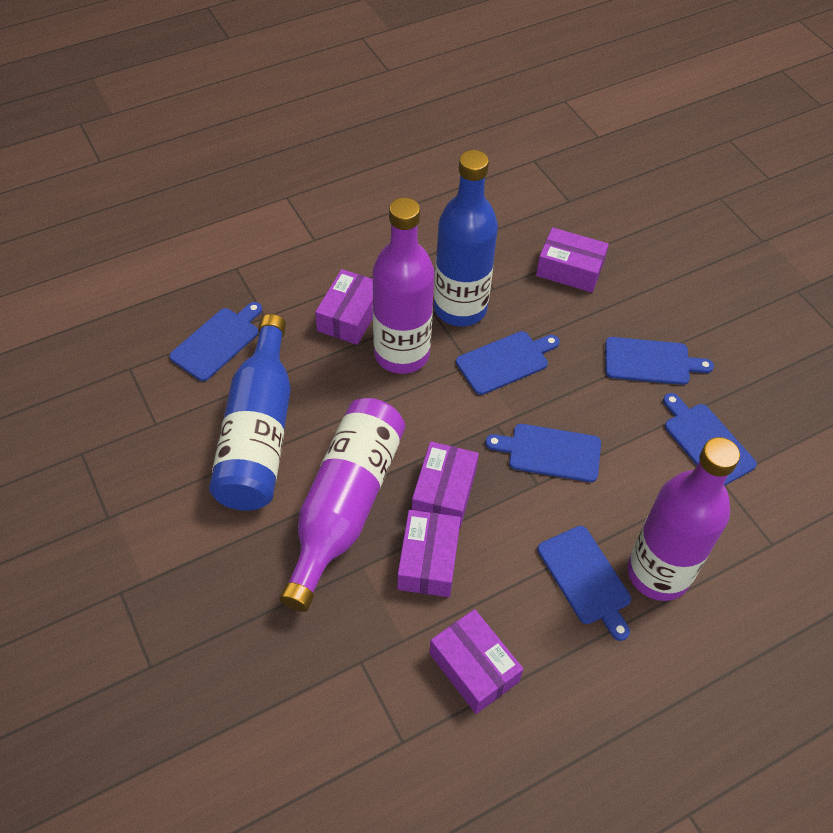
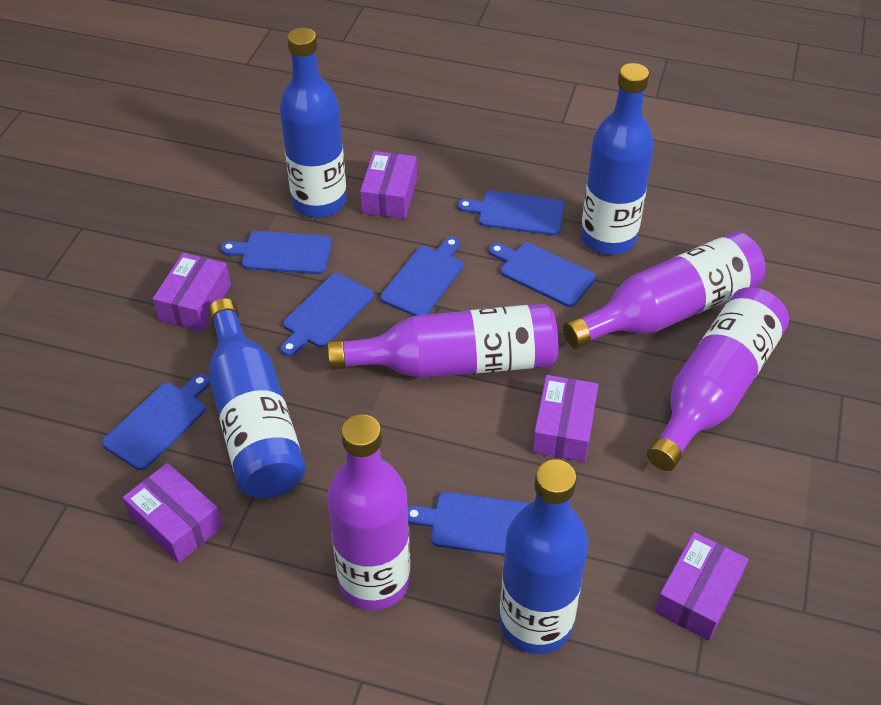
blue bottle: [209,314,291,511] [434,150,498,327] = 2 -> [208,298,306,499] [280,28,347,218] [500,459,589,654] [581,63,654,255] = 4
blue cutting board: [169,302,262,381] [456,331,560,395] [485,424,601,482] [537,526,631,641] [605,337,714,385] [663,393,757,486] = 6 -> [102,374,210,470] [221,231,332,274] [280,273,374,356] [380,237,463,316] [408,492,530,556] [457,191,565,236] [489,243,596,307] = 7
purple bottle: [279,398,405,612] [372,198,435,374] [627,437,740,601] = 3 -> [327,304,558,378] [327,414,410,610] [563,232,765,349] [647,287,789,471] = 4

